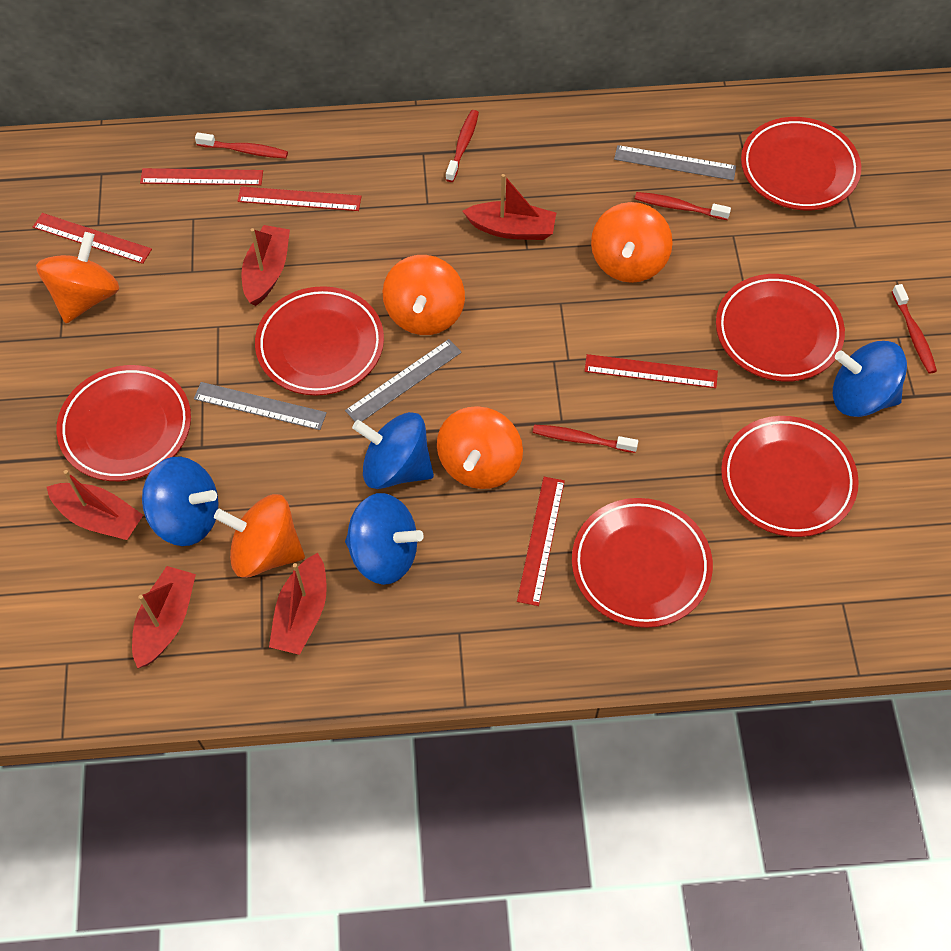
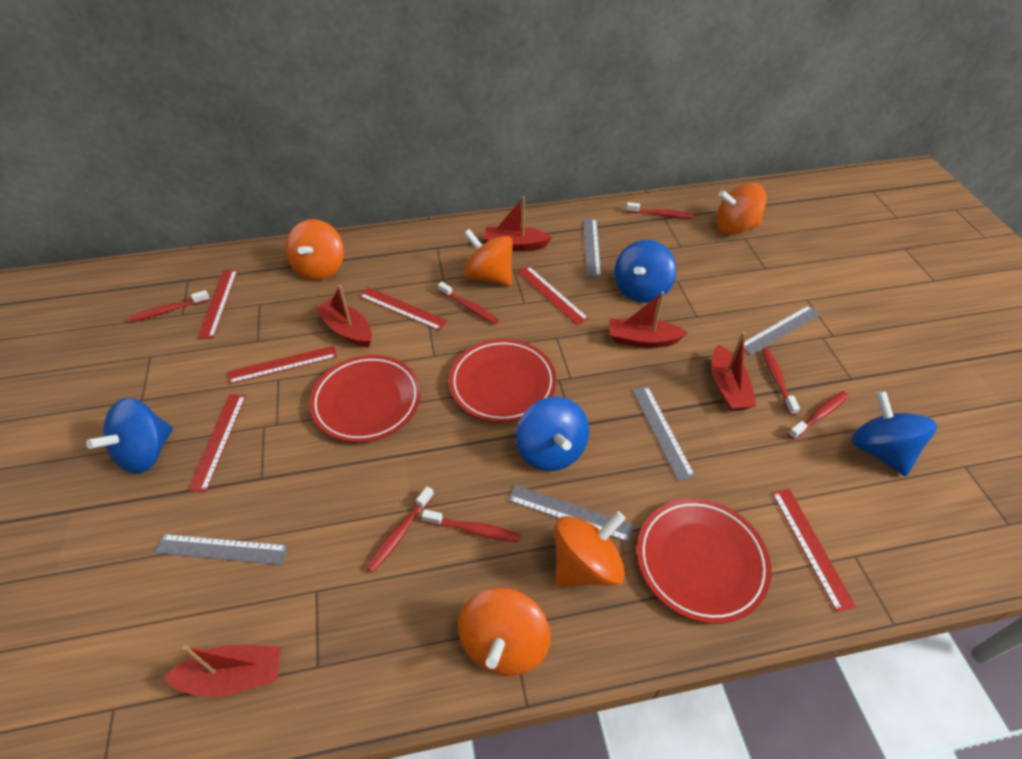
grey ruler: [194,382,327,430] [345,339,462,422] [614,145,736,180] = 3 -> [154,534,289,565] [508,485,634,542] [583,219,601,277] [632,386,695,481] [744,305,821,355] = 5
red plate: [57,365,191,481] [255,286,384,396] [572,498,713,628] [716,274,845,382] [721,416,859,537] [741,117,861,210] = 6 -> [309,355,421,442] [449,339,557,423] [637,498,772,624] = 3
red ruler: [33,213,152,264] [140,168,263,185] [237,186,362,211] [517,477,565,606] [584,354,718,388] = 5 -> [188,394,246,492] [198,270,238,338] [227,346,337,384] [359,287,448,331] [517,266,589,326] [772,489,856,612] = 6
red toothbrush: [195,132,288,158] [445,110,479,182] [533,425,638,453] [635,192,731,220] [892,284,937,374] = 5 -> [128,290,210,322] [366,486,434,573] [422,510,520,542] [438,282,499,324] [626,202,693,219] [762,348,800,416] [788,391,849,440] = 7

